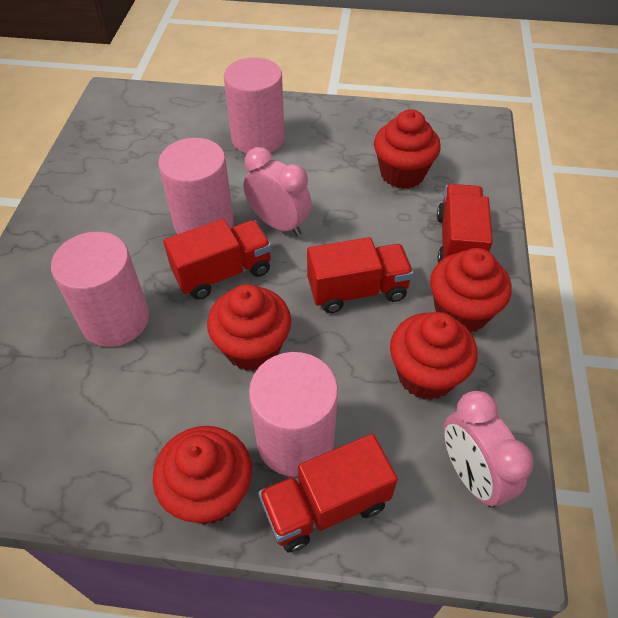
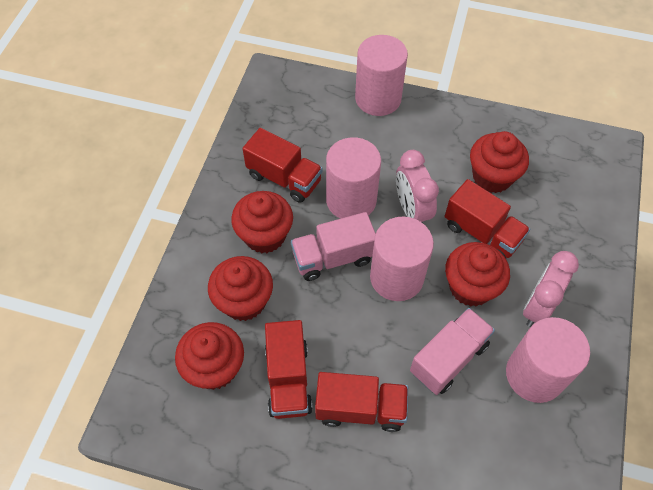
pink truck: none = 0 -> [291,212,376,281] [410,308,495,395] = 2

